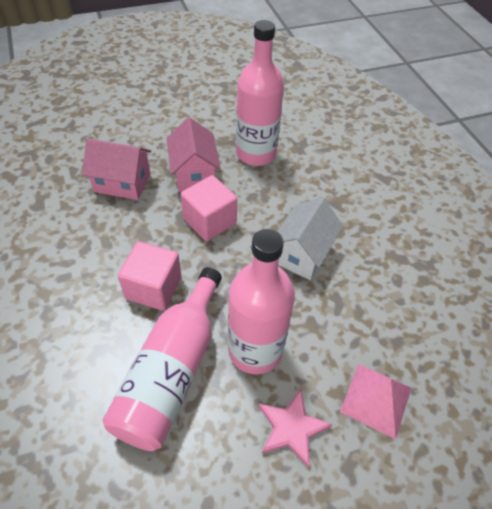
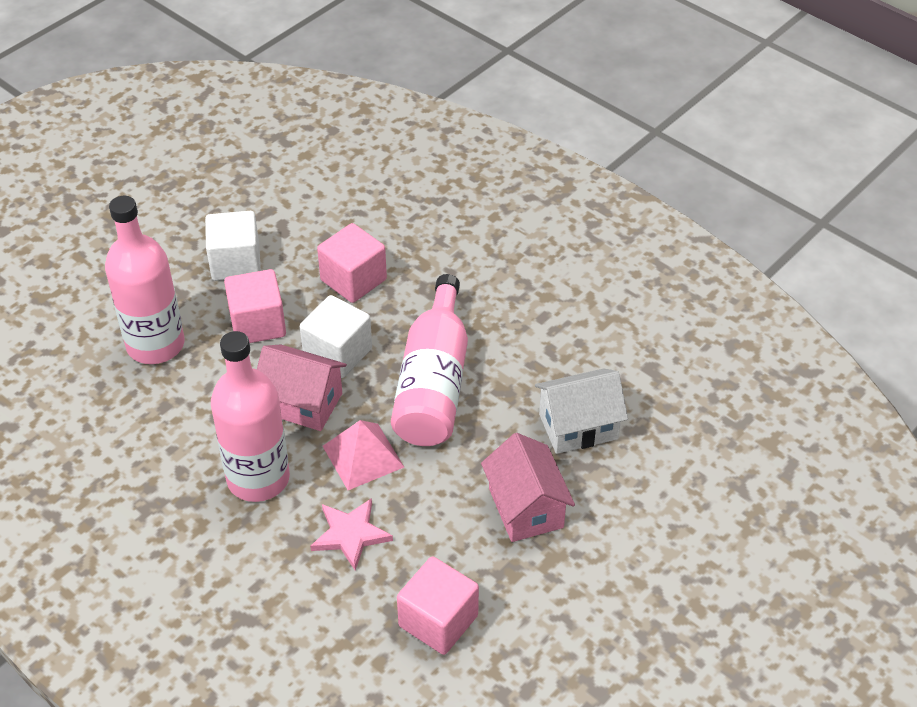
pink cube: [118,241,181,311] [181,175,237,241] = 2 -> [224,269,286,343] [317,223,387,303] [397,556,479,655] = 3
white cube: none = 0 -> [205,211,261,281] [300,295,372,378] = 2

